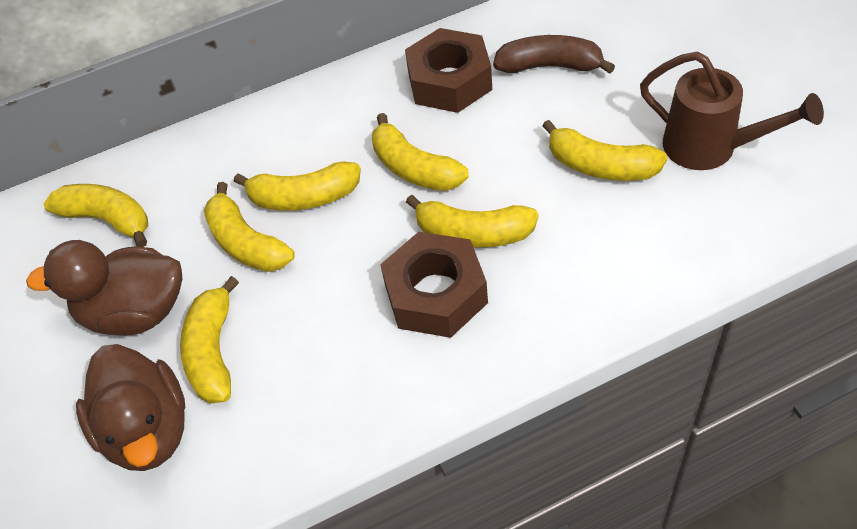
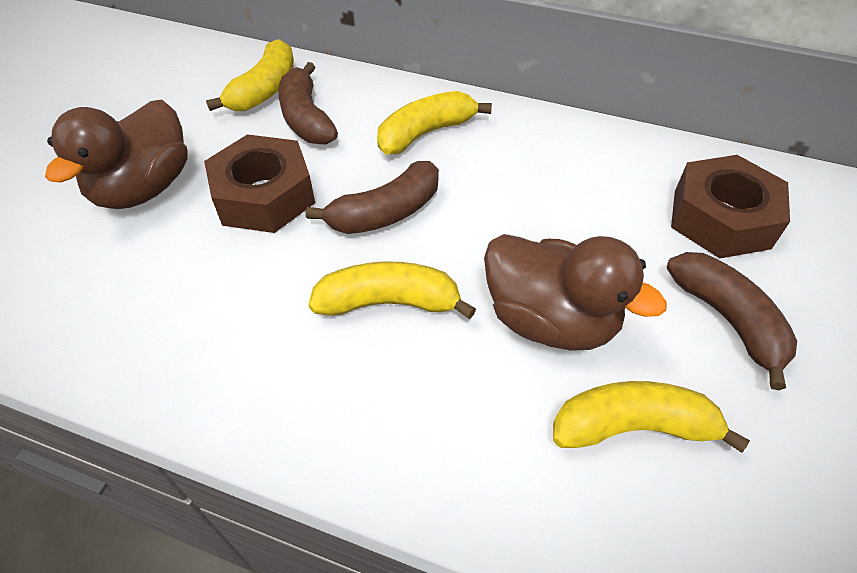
brown banana: [493,35,615,74] = 1 -> [278,62,338,145] [306,161,439,234] [667,252,797,390] = 3
brown watering can: [640,51,824,170] = 1 -> none = 0
yellow banana: [44,184,148,247] [180,276,239,404] [204,182,295,272] [234,161,361,210] [372,113,469,191] [406,195,539,247] [542,120,668,181] = 7 -> [206,39,294,111] [308,261,476,319] [377,91,492,155] [553,381,750,453] = 4

